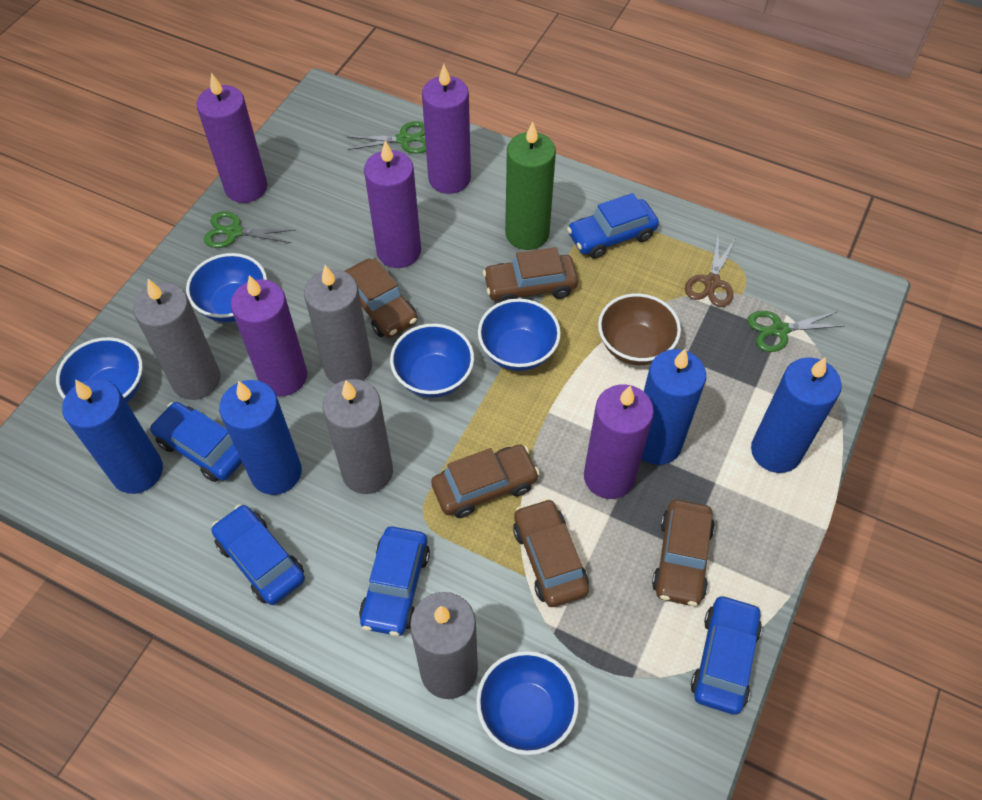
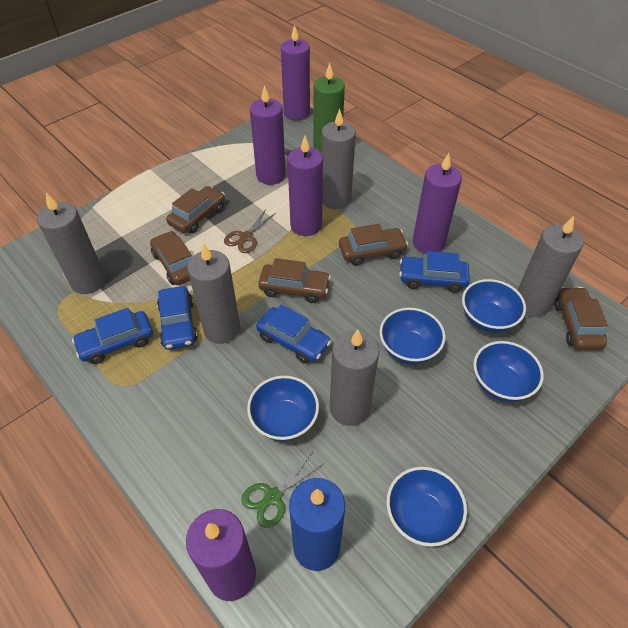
blue candle: [62,379,163,494] [219,380,302,495] [642,349,706,465] [751,357,842,473] = 4 -> [289,478,345,571] = 1
blue car: [150,402,242,482] [212,504,305,605] [359,526,430,636] [567,193,659,259] [691,594,762,715] = 5 -> [72,308,153,364] [157,286,198,350] [256,304,331,364] [399,251,470,293] = 4
brown bowl: [598,293,681,365] = 1 -> none = 0
green scissors: [204,211,295,248] [347,121,426,154] [747,311,843,352] = 3 -> [241,453,323,528] = 1
grey candle: [133,279,220,400] [304,265,372,384] [323,379,393,494] [410,592,478,699] = 4 -> [37,193,105,294] [187,243,240,344] [321,109,356,209] [330,329,379,426] [517,216,584,317] = 5

